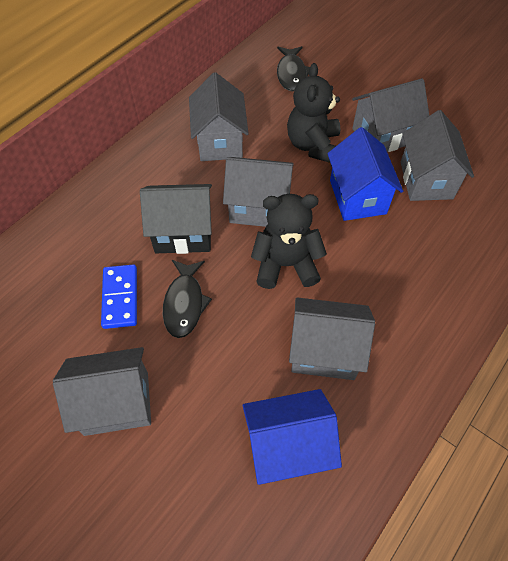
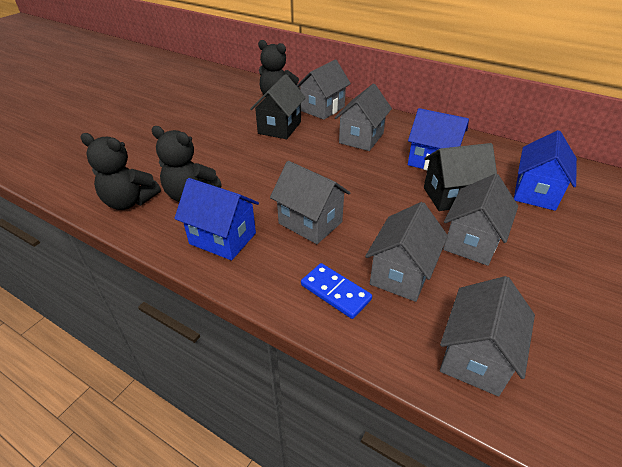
black fish: [163,260,212,338] [277,46,310,91] = 2 -> none = 0
black house: [140,184,212,254] = 1 -> [250,74,306,139] [424,143,497,211] = 2
black teddy bear: [251,194,327,289] [287,63,340,163] = 2 -> [80,133,161,210] [152,126,222,202] [258,40,300,95] = 3
blue house: [243,389,342,485] [327,127,403,221] = 2 -> [174,178,259,260] [408,108,469,170] [514,130,577,211] = 3

